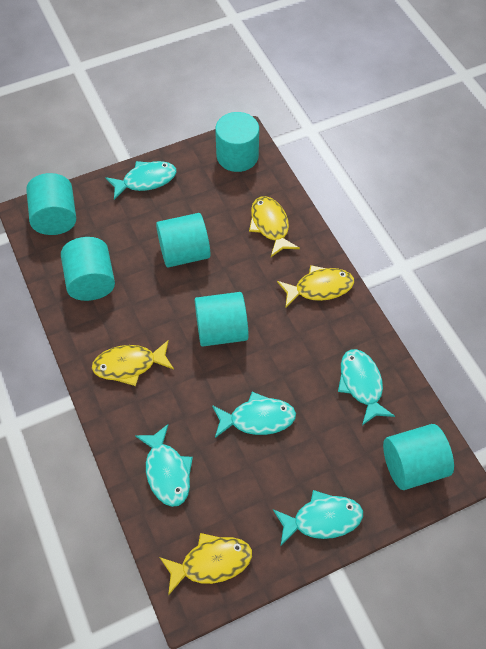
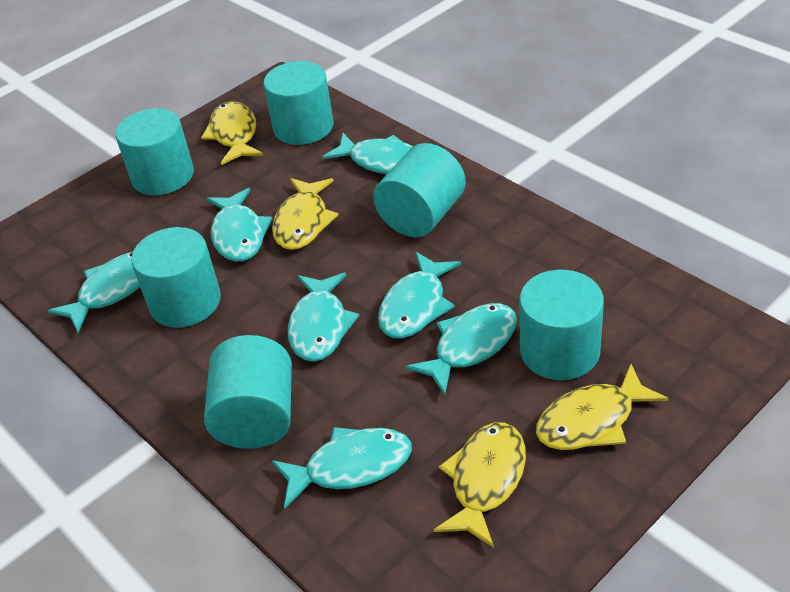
turquoise fish: [105,161,177,200] [135,424,193,507] [212,392,296,438] [273,490,363,545] [338,349,395,425] = 5 -> [47,252,140,333] [206,188,273,262] [272,427,412,509] [288,273,360,362] [322,133,413,174] [378,252,461,339] [405,303,517,395] = 7

